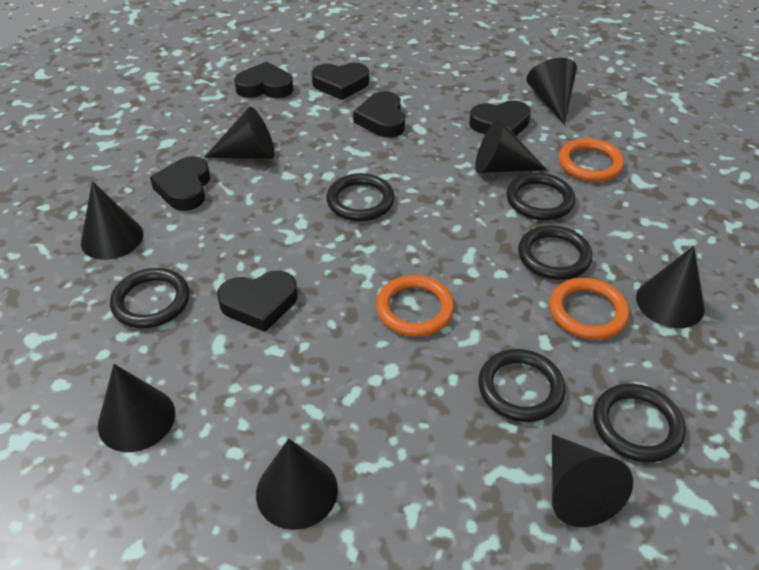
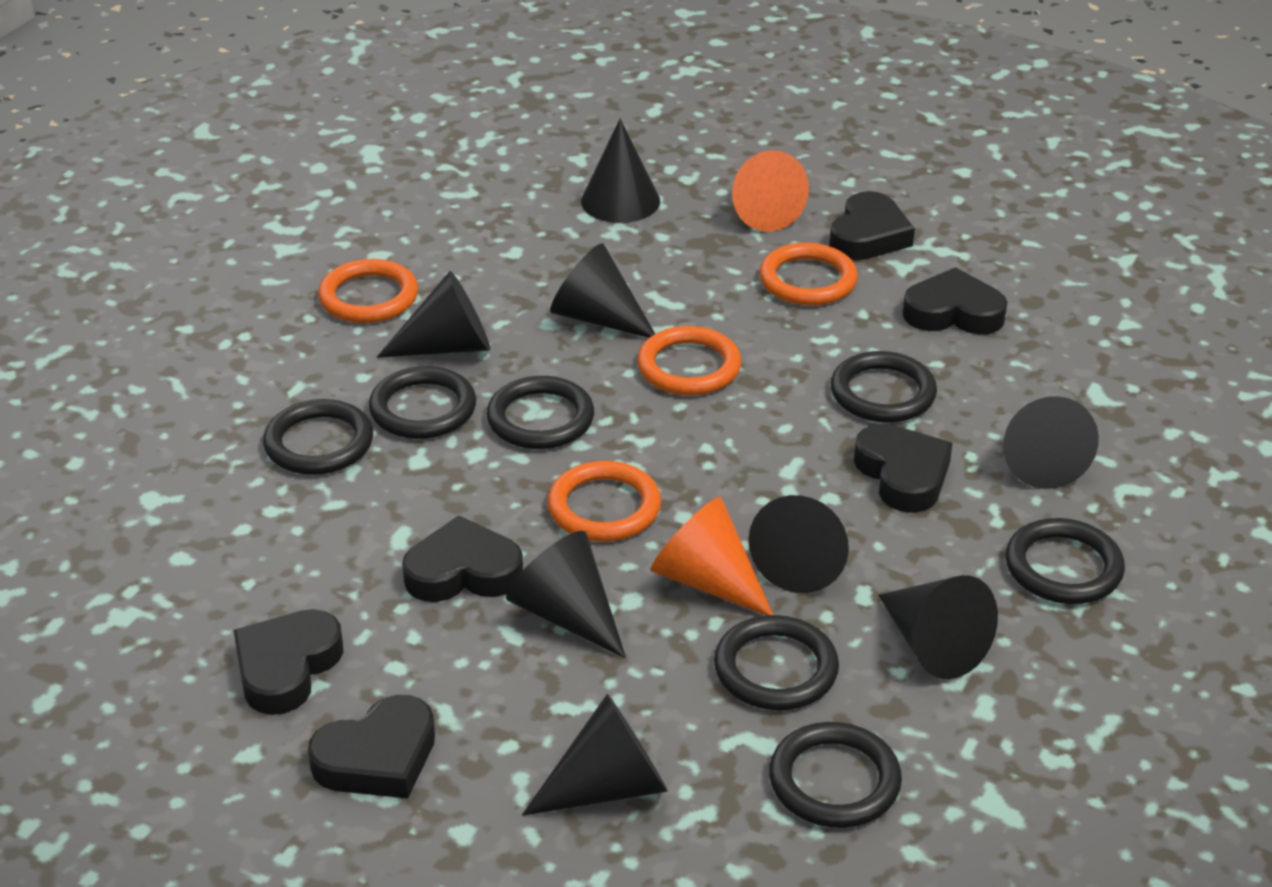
black ring: [110,268,189,328] [326,173,395,221] [478,349,565,422] [506,173,575,220] [518,225,593,280] [593,384,686,462] = 6 -> [263,399,373,475] [369,366,476,439] [487,376,594,449] [714,615,839,710] [769,722,902,828] [831,351,937,423] [1005,518,1125,604] = 7
orange cone: none = 0 -> [651,497,773,615] [732,150,809,232] = 2
orange ring: [376,275,455,337] [549,278,630,340] [559,138,624,182] = 3 -> [318,259,418,323] [547,461,661,542] [637,326,742,395] [759,243,858,306] = 4

